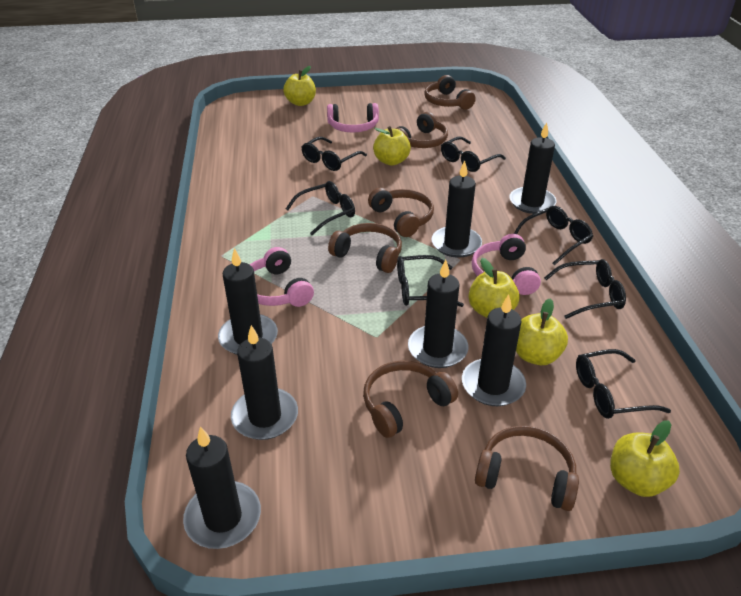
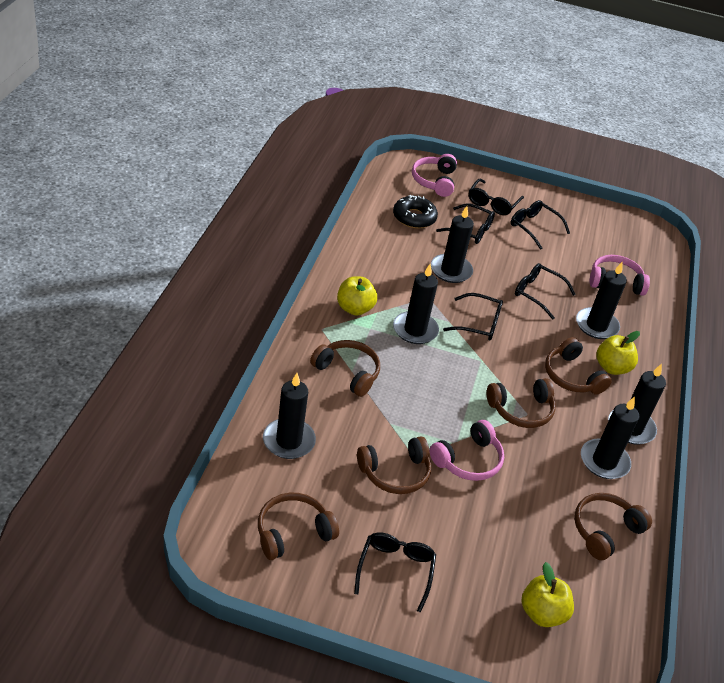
black candle: [183,426,261,549] [218,248,278,355] [231,325,298,440] [408,260,468,368] [432,161,482,258] [462,294,526,406] [509,122,557,214] = 7 -> [263,373,316,459] [393,264,439,344] [431,206,474,283] [576,262,627,339] [581,397,639,479] [608,364,666,445] = 6
black donut: none = 0 -> [393,195,438,229] = 1
black glasses: [286,181,355,235] [301,137,367,171] [397,255,464,307] [441,136,506,172] [514,206,593,265] [544,259,626,319] [576,349,671,419] = 7 -> [354,532,436,613] [436,204,495,244] [443,293,503,341] [469,179,524,215] [511,200,570,250] [515,263,576,319] = 6
yellow apple: [283,66,316,106] [373,126,411,166] [468,258,519,318] [516,298,568,365] [610,420,680,497] = 5 -> [337,276,377,315] [522,562,574,627] [596,331,640,375] = 3

